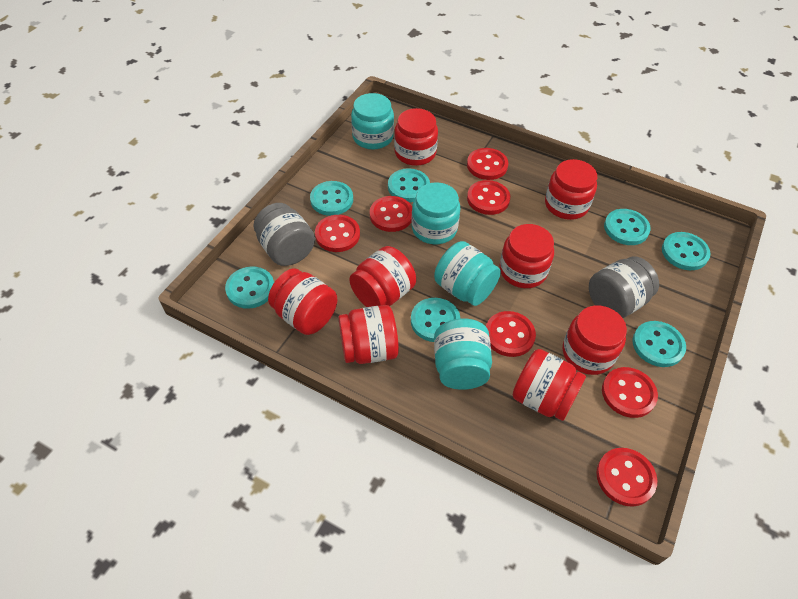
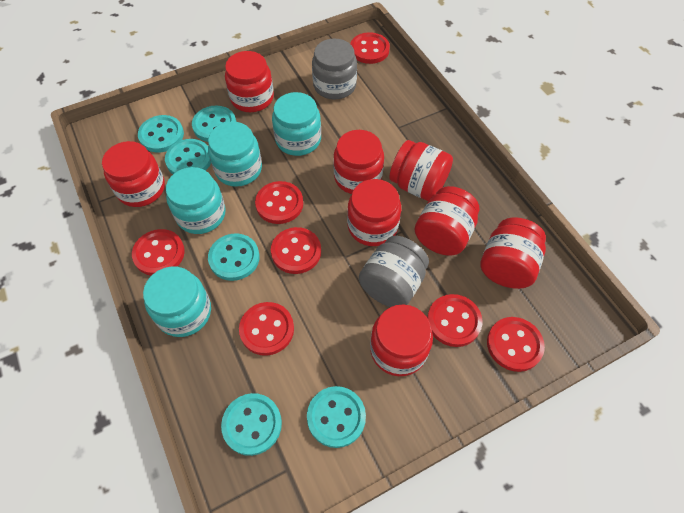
turquoise button: [225,266,274,309] [310,181,353,216] [388,168,430,202] [411,298,460,342] [604,209,651,245] [633,321,686,367] [662,232,711,270] = 7 -> [138,115,184,152] [165,139,211,174] [192,106,236,142] [208,233,260,281] [221,393,282,456] [307,386,366,448] = 6

